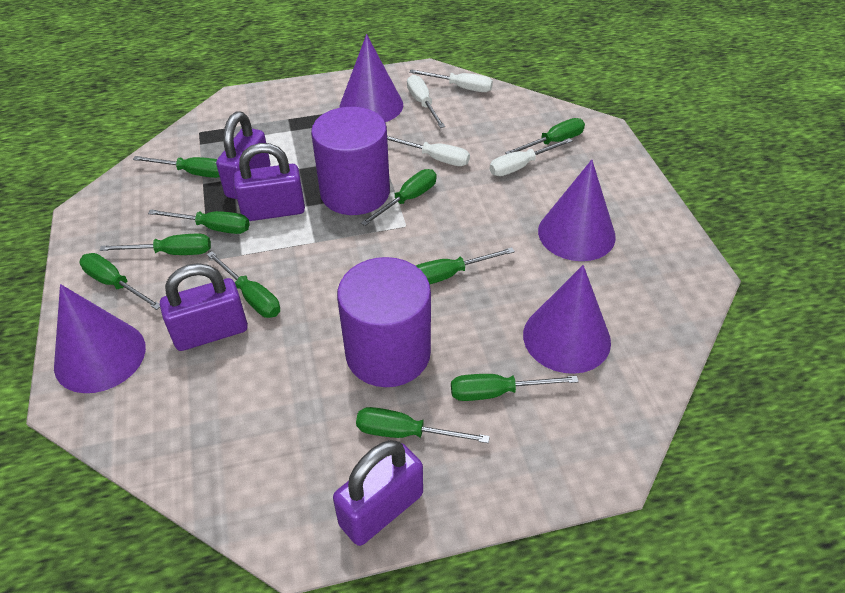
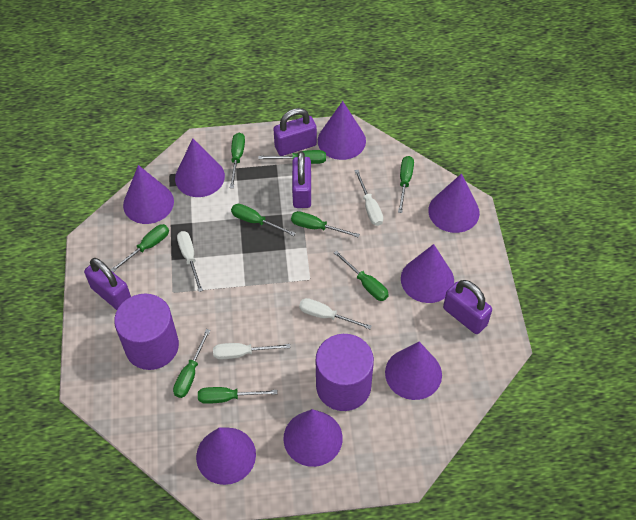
green screwdriver: [80,253,160,310] [99,234,211,255] [133,156,220,178] [148,209,250,234] [207,251,280,318] [356,407,490,443] [361,169,437,226] [416,247,515,284] [451,374,579,401] [505,118,585,154] = 10 -> [110,224,169,272] [173,329,211,398] [198,387,278,404] [230,133,245,188] [231,204,296,236] [258,150,326,164] [291,211,360,238] [334,250,389,301] [398,156,414,213] = 9
purple cone: [54,284,146,393] [340,34,403,122] [523,265,611,374] [538,160,616,261] = 4 -> [123,165,174,224] [175,138,225,197] [196,428,256,485] [283,409,343,467] [318,101,366,160] [385,342,442,400] [401,244,454,303] [428,174,480,233] = 8

